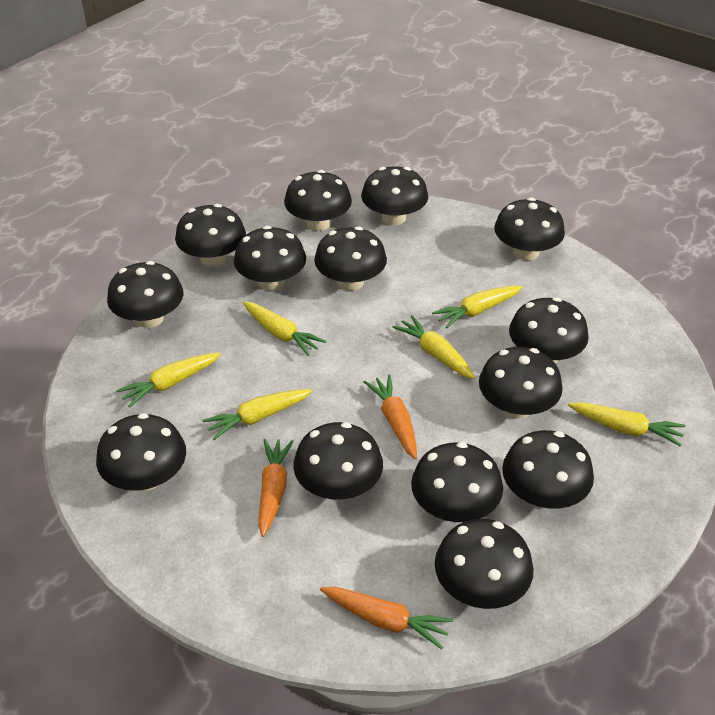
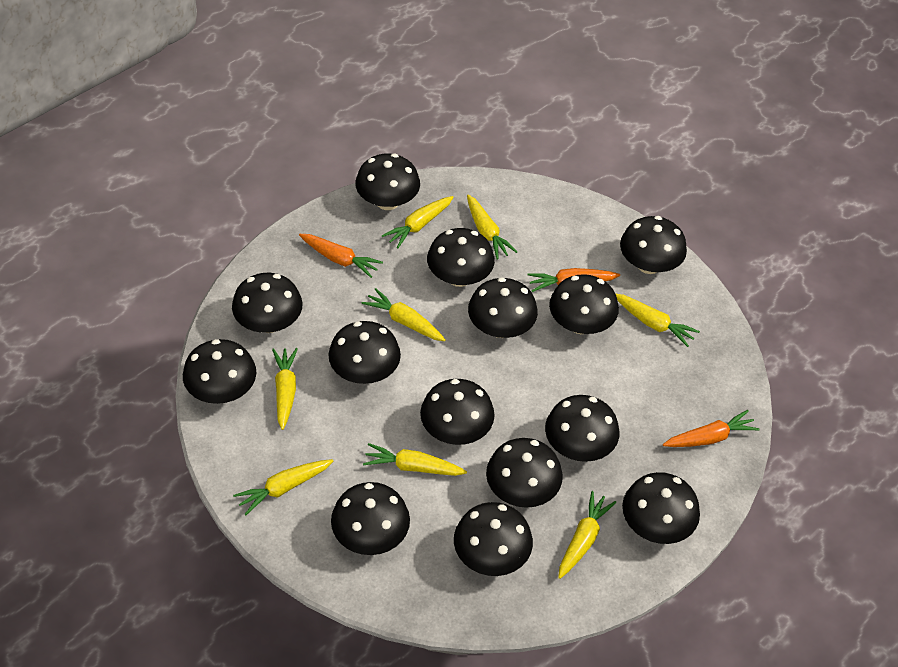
yellow carrot: [116,353,221,408] [202,389,312,440] [243,301,326,356] [393,315,475,379] [432,286,523,328] [568,402,686,447] = 6 -> [233,459,333,515] [272,348,298,430] [361,288,445,341] [363,443,467,476] [382,196,454,248] [467,194,518,259] [558,491,616,579] [615,293,700,347] = 8

